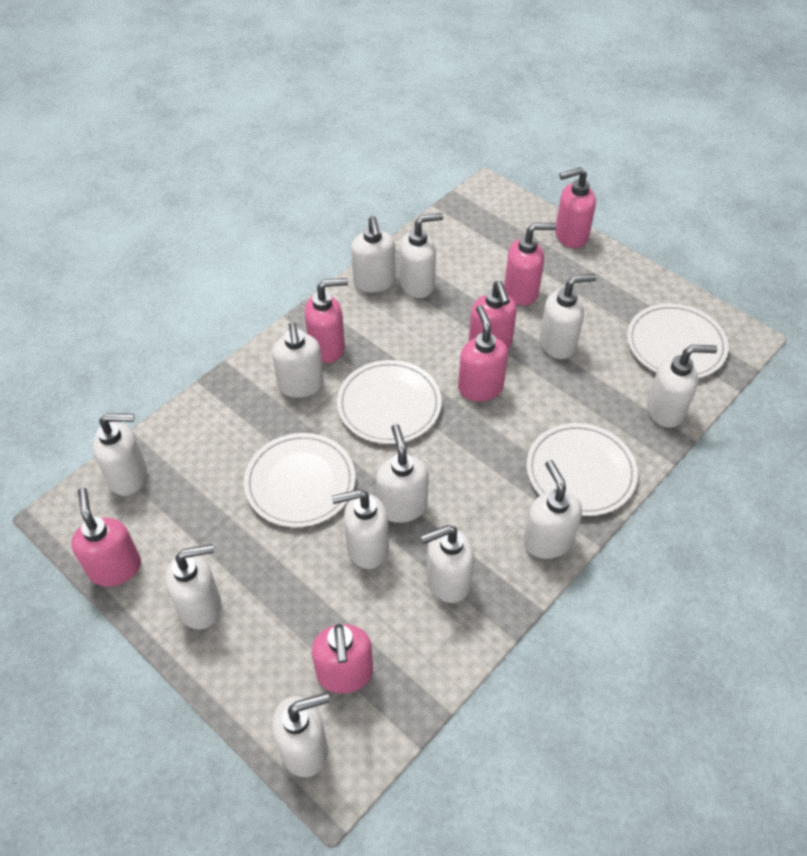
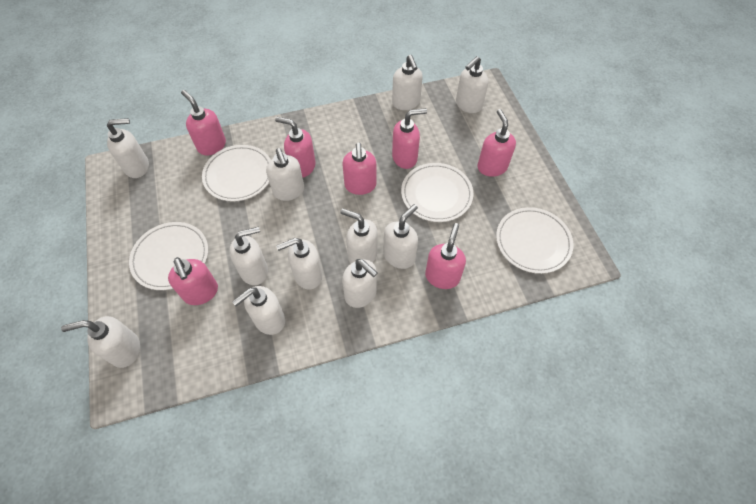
white soap dispenser: [93,413,147,496] [165,544,221,630] [272,322,324,398] [272,692,330,777] [331,489,389,569] [351,216,395,293] [376,424,429,523] [399,213,443,298] [421,525,474,603] [523,460,582,559] [539,274,597,359] [647,345,717,428] = 12 -> [61,316,140,368] [107,118,149,178] [229,227,268,285] [232,286,285,335] [266,148,304,201] [276,238,323,290] [340,208,378,264] [342,259,378,308] [383,204,418,269] [392,55,423,110] [456,56,488,113] = 11

